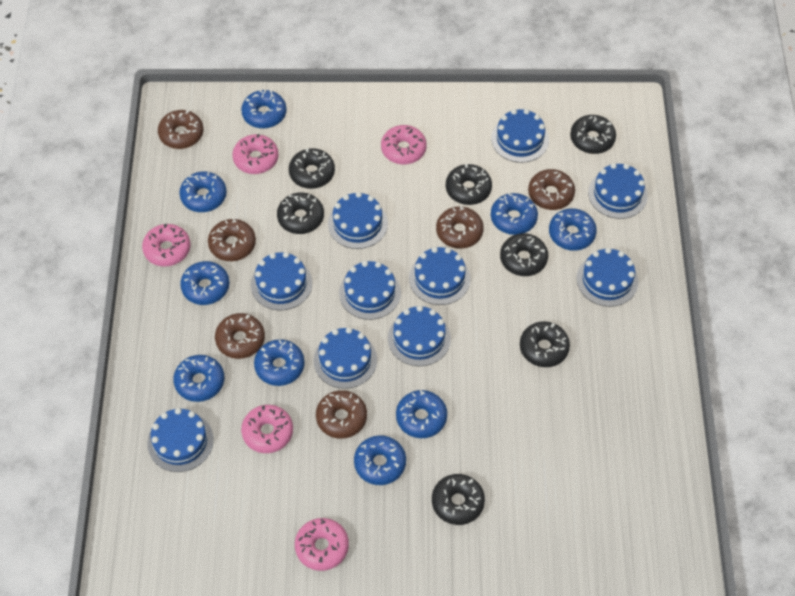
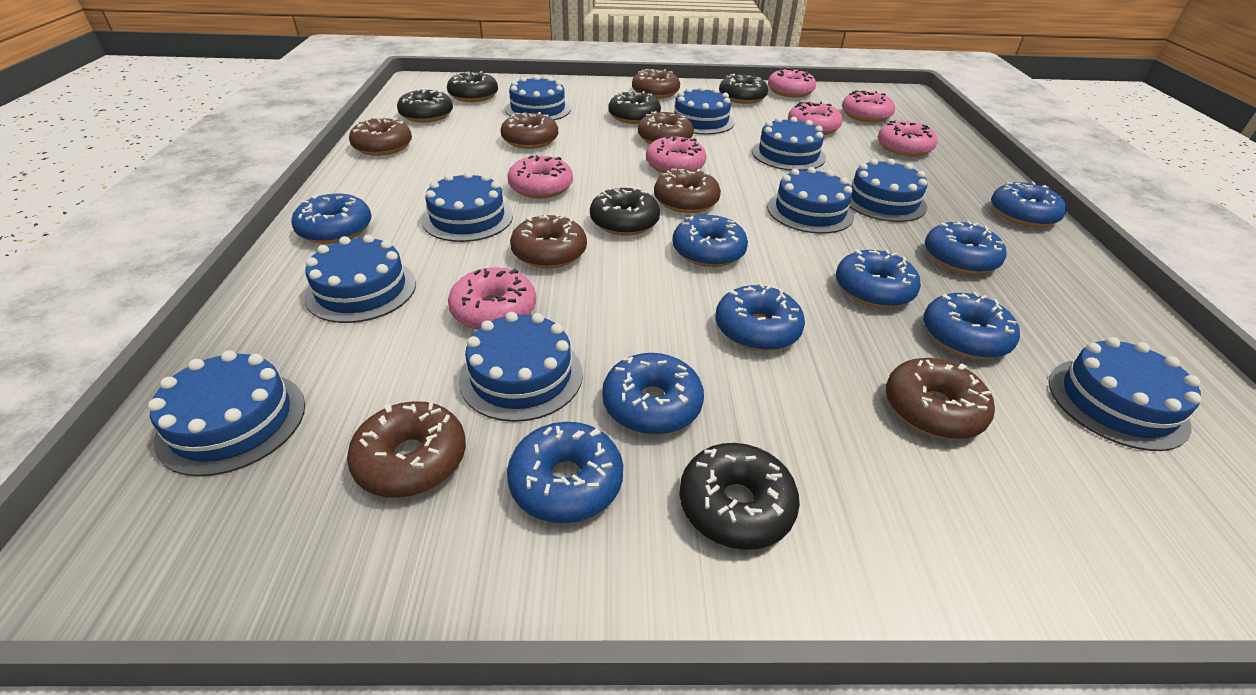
black donut: [277,192,324,234] [289,148,335,189] [432,474,485,525] [446,164,492,205] [500,233,548,276] [520,321,570,367] [570,115,616,154] = 7 -> [397,89,453,123] [447,71,498,102] [590,187,660,236] [608,91,661,124] [679,443,800,550] [719,74,768,104] = 6
brown donut: [158,110,203,149] [208,219,256,261] [215,313,265,359] [316,390,367,439] [436,206,484,249] [528,169,575,210] = 6 -> [347,401,466,498] [349,118,412,156] [501,112,558,149] [510,213,587,268] [632,69,680,99] [638,111,694,144] [654,168,721,213] [886,358,995,439] = 8
pink donut: [142,224,191,267] [232,134,279,174] [241,405,293,453] [295,518,349,571] [381,125,427,164] = 5 -> [448,267,536,330] [507,155,573,198] [646,136,706,173] [768,68,816,98] [788,101,843,135] [842,91,895,122] [878,120,938,157] = 7

